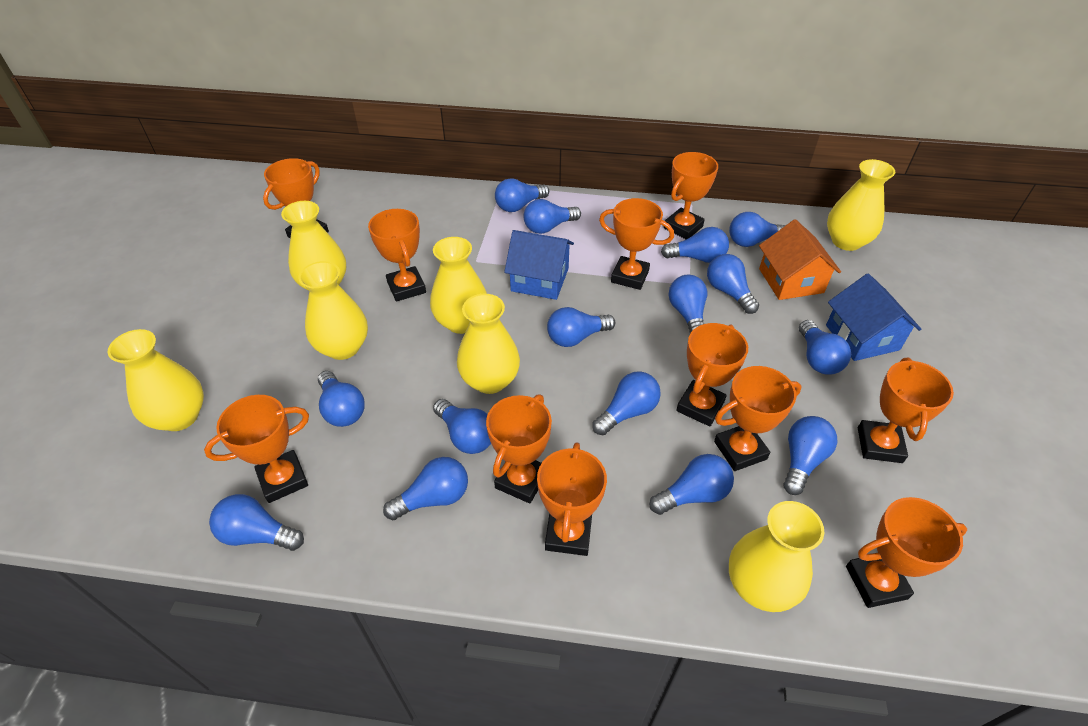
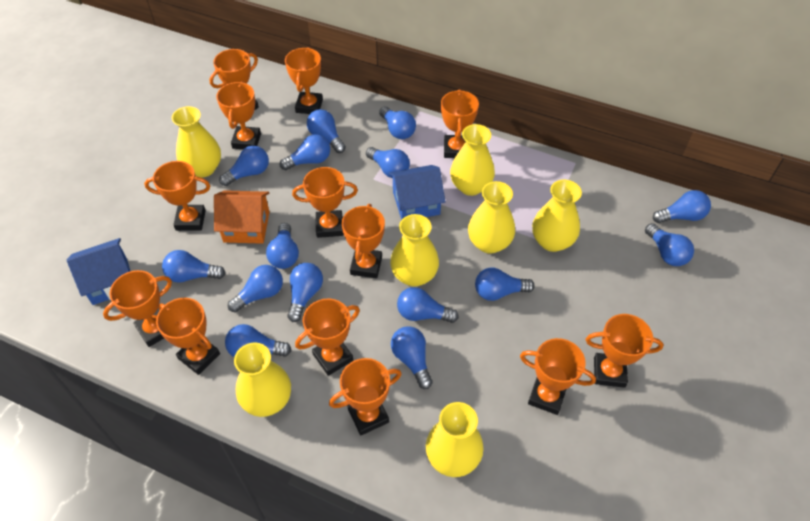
orange trophy: [204,395,309,503] [263,158,329,238] [368,209,426,302] [486,394,552,504] [537,442,607,556] [599,198,674,290] [664,152,718,239] [676,323,748,426] [714,366,801,471] [846,497,967,608] [858,358,954,463] = 11 -> [103,270,172,347] [144,161,210,231] [156,298,220,375] [210,49,259,110] [216,81,261,149] [285,47,323,114] [292,167,358,238] [295,299,360,376] [329,358,402,435] [341,204,385,278] [441,89,479,158] [520,338,596,415] [586,314,664,388] = 13

